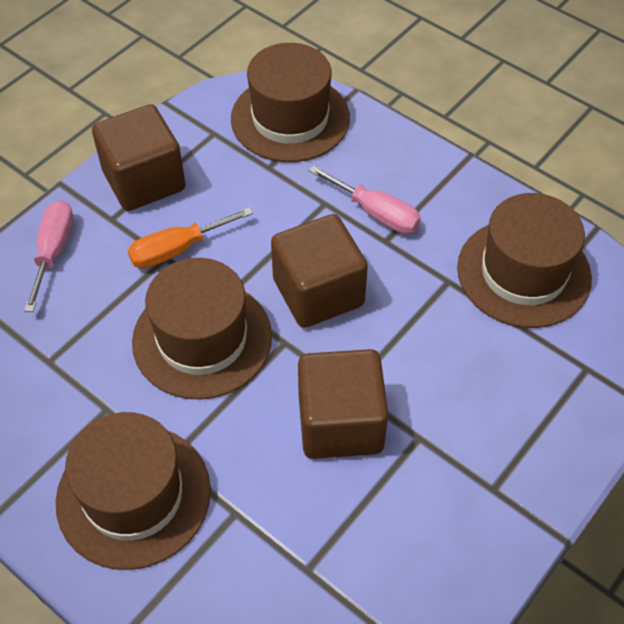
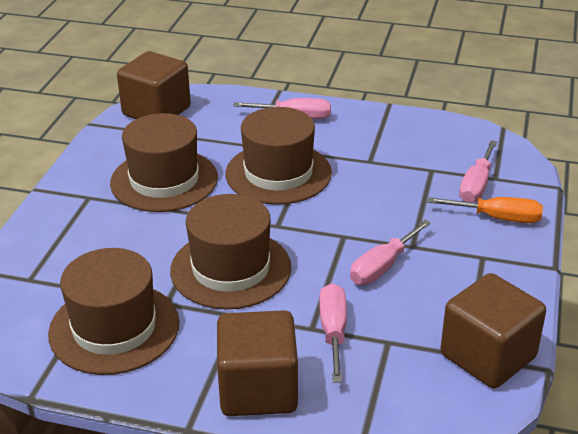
pink screwdriver: [24,200,73,312] [309,165,421,234] = 2 -> [233,98,331,119] [319,283,347,383] [350,220,431,285] [459,140,497,202] = 4

